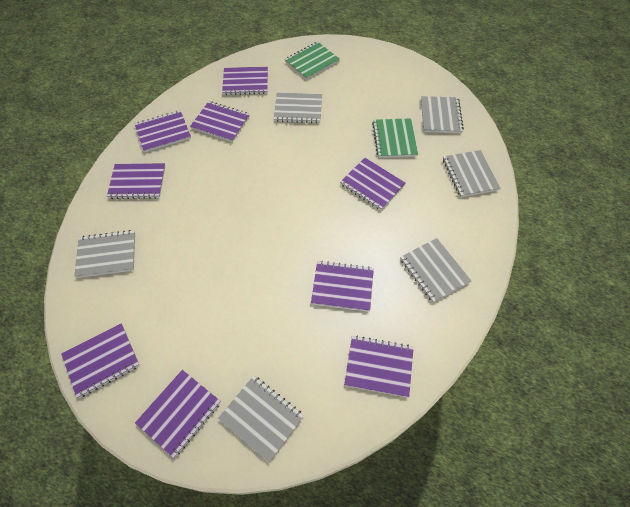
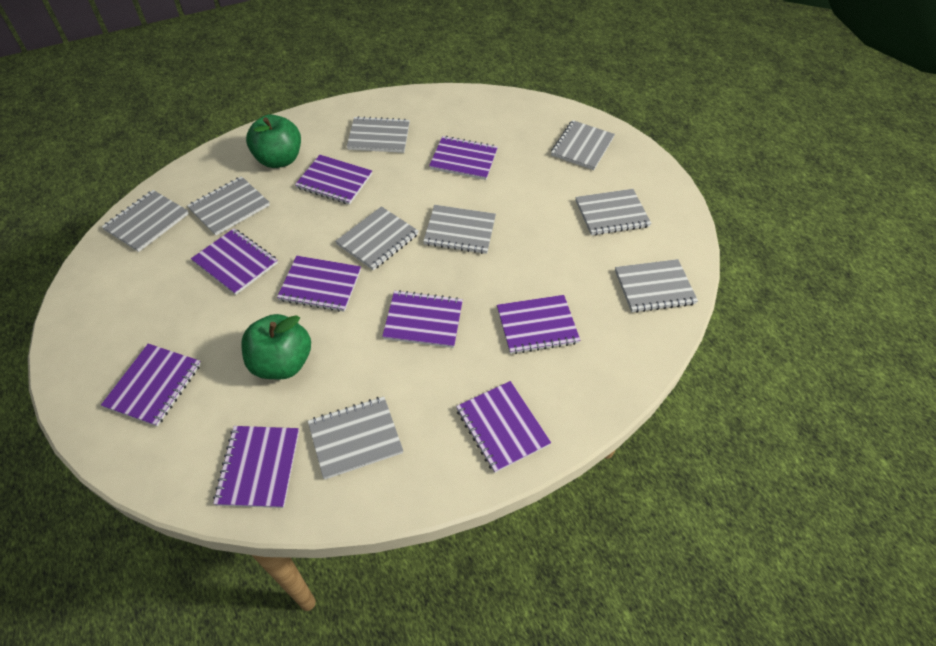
green apple: none = 0 -> [241,314,311,379] [246,114,301,168] = 2
green notebook: [285,42,340,80] [372,118,418,158] = 2 -> none = 0
grey notebook: [74,230,135,278] [218,376,304,462] [274,92,322,123] [400,238,472,303] [421,96,464,133] [443,150,500,197] = 6 -> [102,190,189,252] [187,176,270,236] [308,397,403,480] [335,206,419,270] [347,116,410,153] [423,205,496,254] [551,120,615,170] [575,189,652,236] [615,259,698,313] = 9

